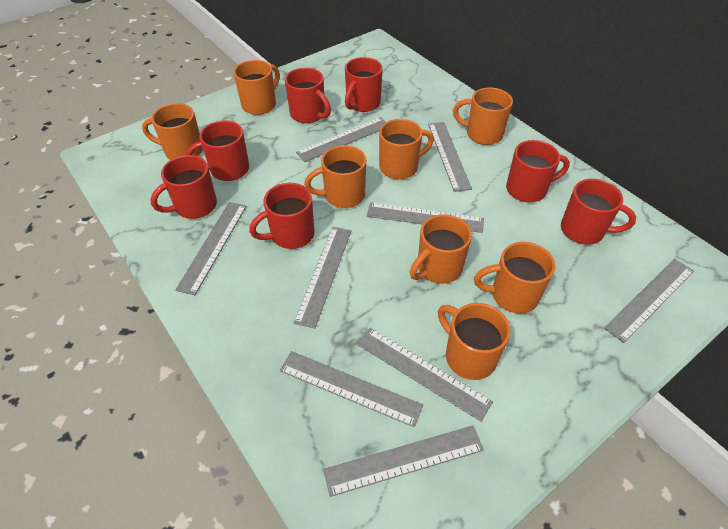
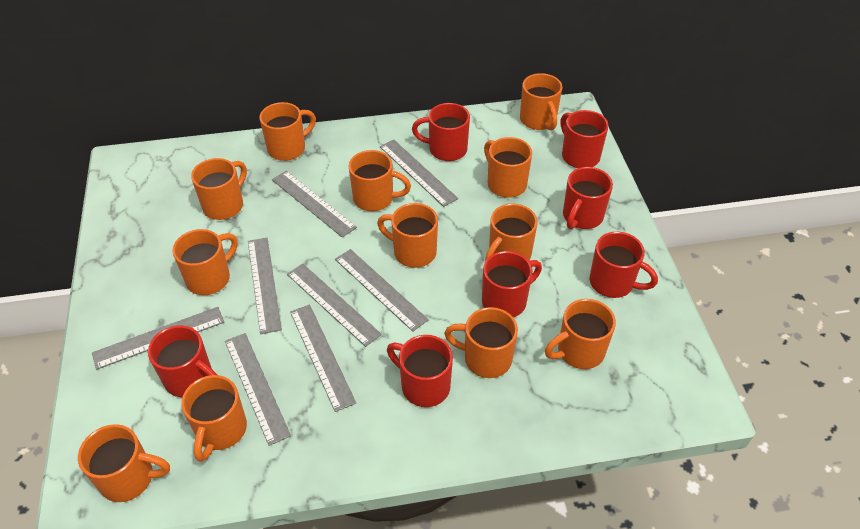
grey ruler: [176,202,247,295] [280,351,423,427] [294,227,351,329] [296,117,386,162] [323,426,484,497] [357,328,493,422] [367,202,484,233] [428,122,472,192] [604,259,694,343] = 9 -> [92,307,224,370] [225,333,291,446] [248,238,282,334] [272,171,357,238] [287,264,382,347] [290,304,356,412] [335,249,429,332] [380,140,458,207] = 8
orange mug: [142,103,203,160] [234,60,280,115] [304,145,366,208] [379,119,434,179] [410,214,472,284] [438,303,511,380] [453,88,513,145] [474,242,555,314] = 8 -> [78,424,170,502] [172,229,238,295] [181,375,247,462] [191,158,247,220] [259,102,316,161] [349,150,411,211] [377,203,438,268] [444,307,518,378] [484,137,532,198] [485,203,538,261] [520,73,563,130] [545,299,616,369] = 12

